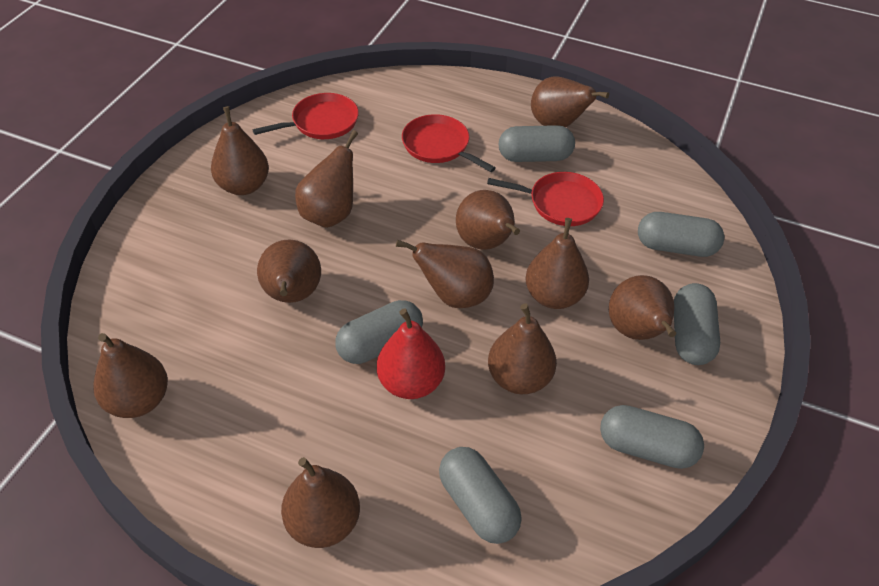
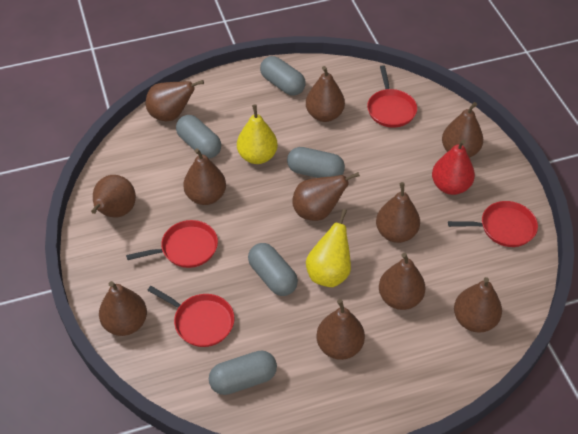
grey capsule: [335,300,423,364] [439,447,522,544] [498,125,575,162] [600,405,704,469] [638,212,724,257] [674,283,720,365] = 6 -> [176,115,221,158] [209,350,277,395] [248,243,298,296] [260,56,305,96] [287,147,345,178] = 5
red pan: [253,93,359,139] [402,114,496,172] [487,172,604,226] = 3 -> [126,220,218,268] [147,286,234,347] [367,65,417,128] [448,201,538,247] = 4
yellow pear: none = 0 -> [237,105,278,164] [306,209,351,287] = 2

